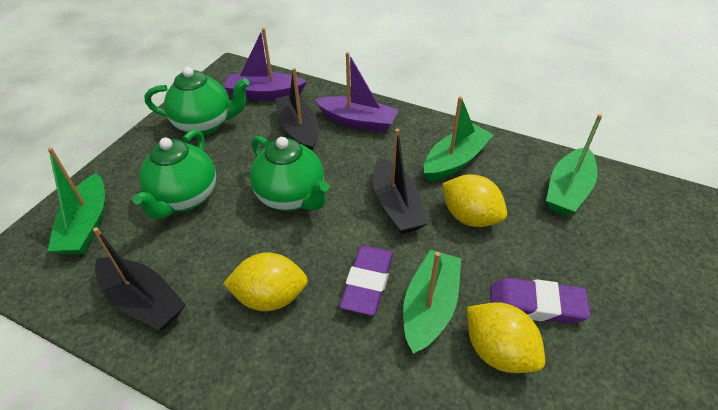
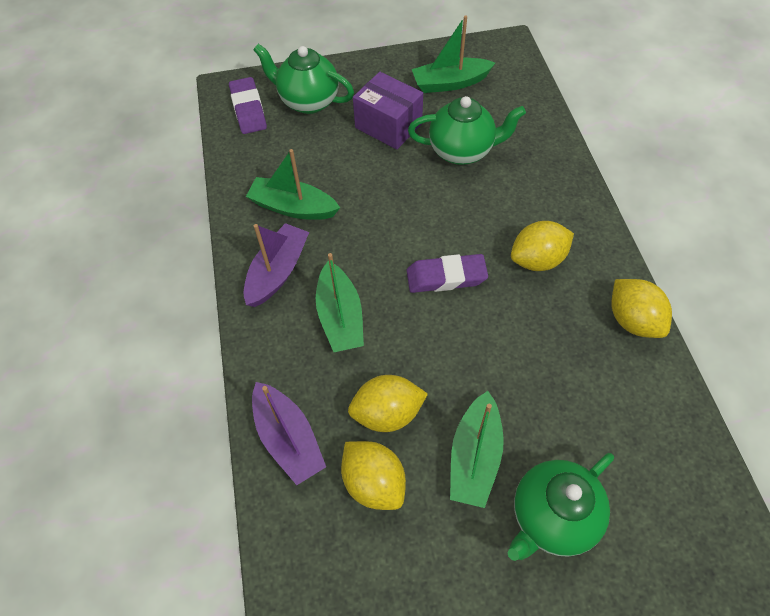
black boat: [93,227,186,330] [275,68,319,151] [373,129,429,234] = 3 -> none = 0
purple box: none = 0 -> [353,72,423,149] = 1
yellow lemon: [223,252,308,311] [442,174,507,227] [467,302,545,373] = 3 -> [341,441,406,510] [348,375,428,432] [511,221,574,271] [611,279,672,338] = 4

